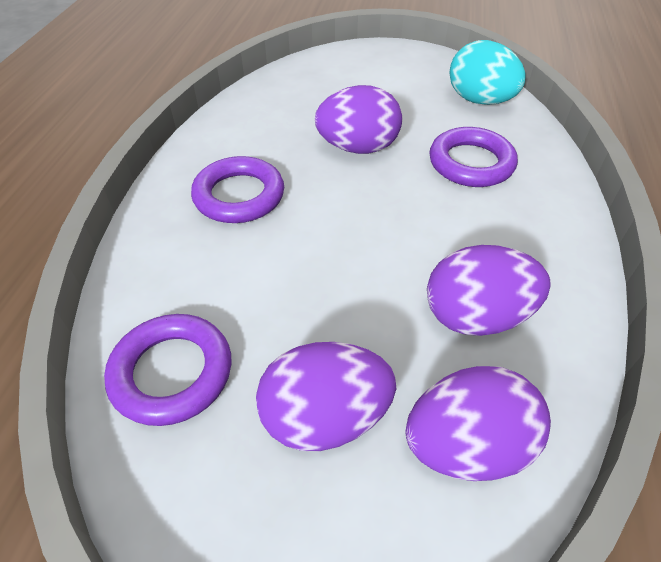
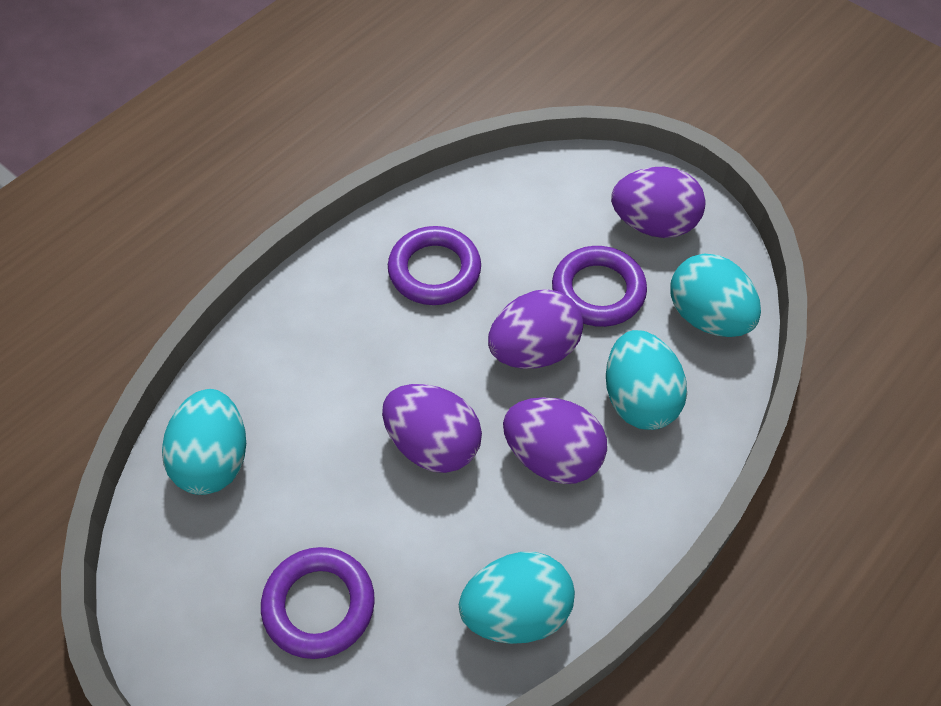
turquoise egg: [449,40,526,105] = 1 -> [162,389,246,495] [459,552,575,644] [606,330,687,430] [670,253,761,337] = 4

